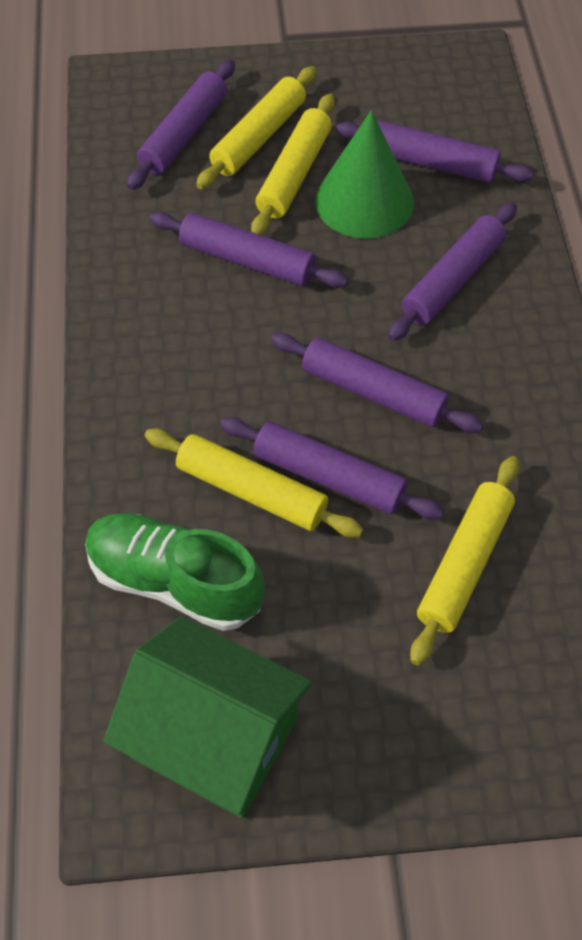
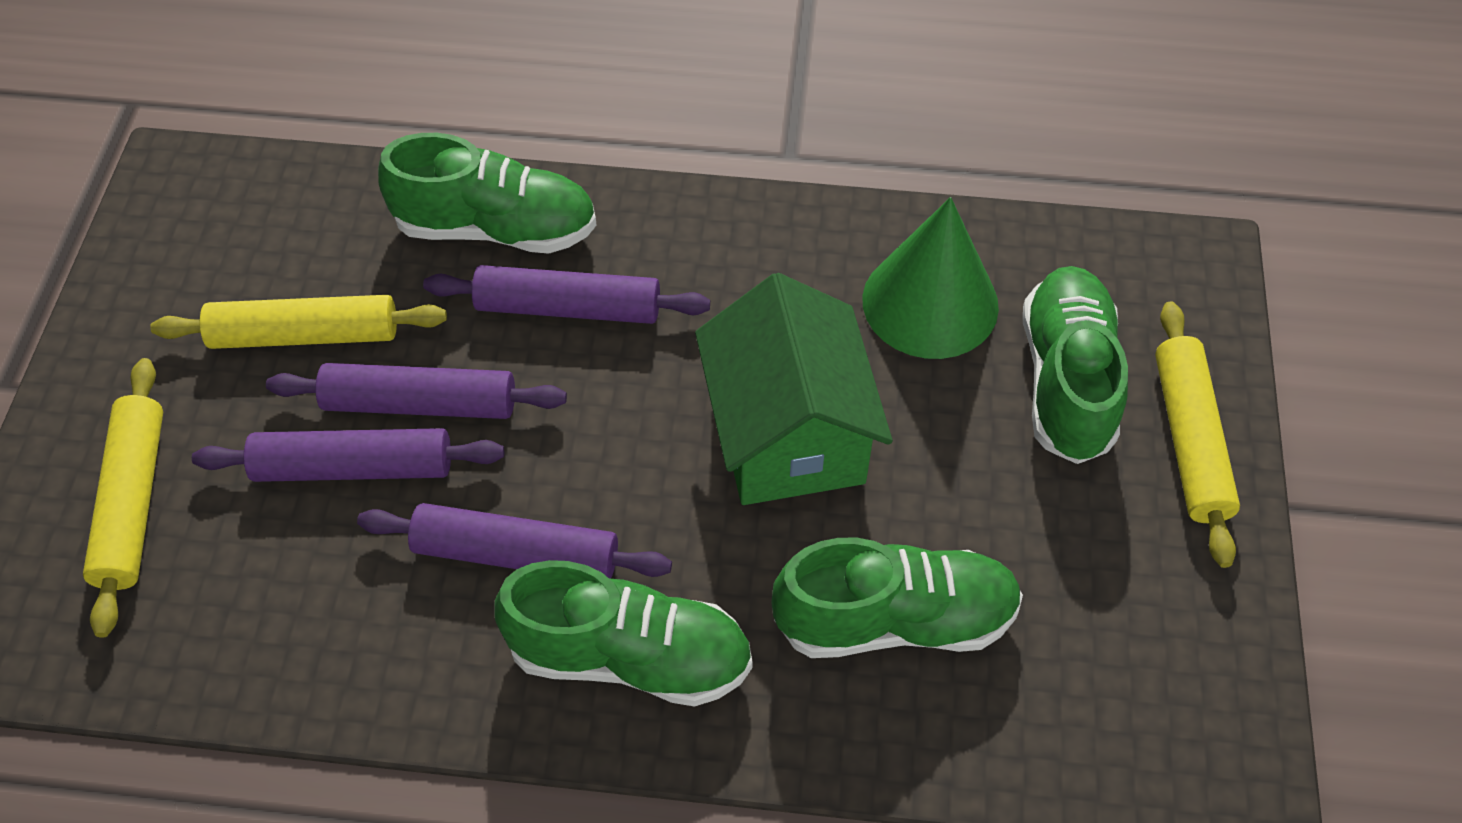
green shoe: [85,513,265,631] = 1 -> [378,133,597,254] [494,560,753,706] [771,538,1023,658] [1023,266,1128,464] = 4
purple rolling pin: [127,59,235,190] [149,212,348,288] [220,417,444,520] [271,333,483,433] [336,120,534,183] [388,202,517,341] = 6 -> [192,428,504,482] [266,363,567,419] [357,503,672,579] [423,265,710,324] = 4
yellow rolling pin: [145,429,363,538] [196,66,317,189] [251,94,335,235] [410,456,519,665] = 4 -> [83,358,163,638] [150,295,447,349] [1155,301,1240,568] = 3

